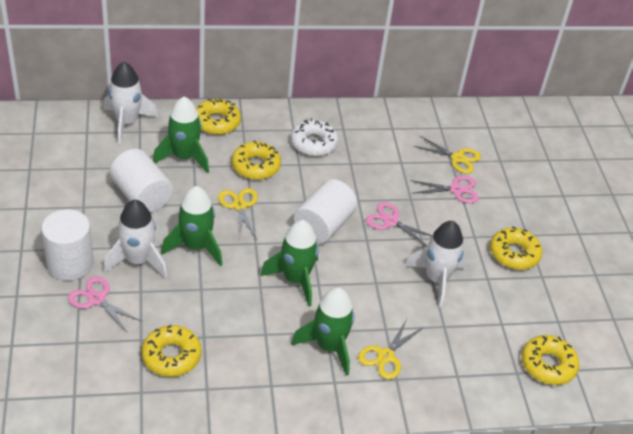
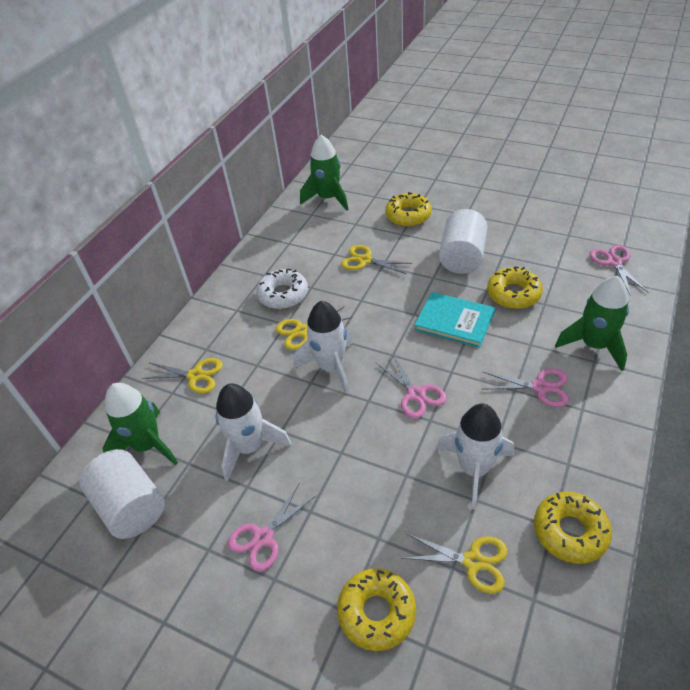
green rocket: [153,96,209,174] [161,186,222,266] [260,220,319,307] [291,287,355,376] = 4 -> [102,383,178,465] [300,135,349,211] [555,276,629,371] = 3
pink scissors: [68,276,143,333] [366,202,432,247] [410,176,479,203] = 3 -> [228,484,317,572] [376,353,446,419] [483,369,569,407] [589,245,648,295] = 4
turquoise book: none = 0 -> [414,292,495,348] = 1
white cylinder: [41,209,94,281] [110,149,173,213] [294,179,357,244] = 3 -> [79,449,165,539] [439,209,487,274] = 2
yellow donut: [141,325,201,377] [196,99,241,135] [232,140,281,180] [490,226,542,270] [522,335,579,385] = 5 -> [337,568,416,651] [385,192,432,227] [487,266,543,309] [534,492,612,564] = 4
yellow scissors: [218,188,258,239] [358,319,424,379] [414,136,481,174] = 3 -> [142,358,223,393] [276,307,352,350] [341,245,412,274] [402,533,508,594] = 4

